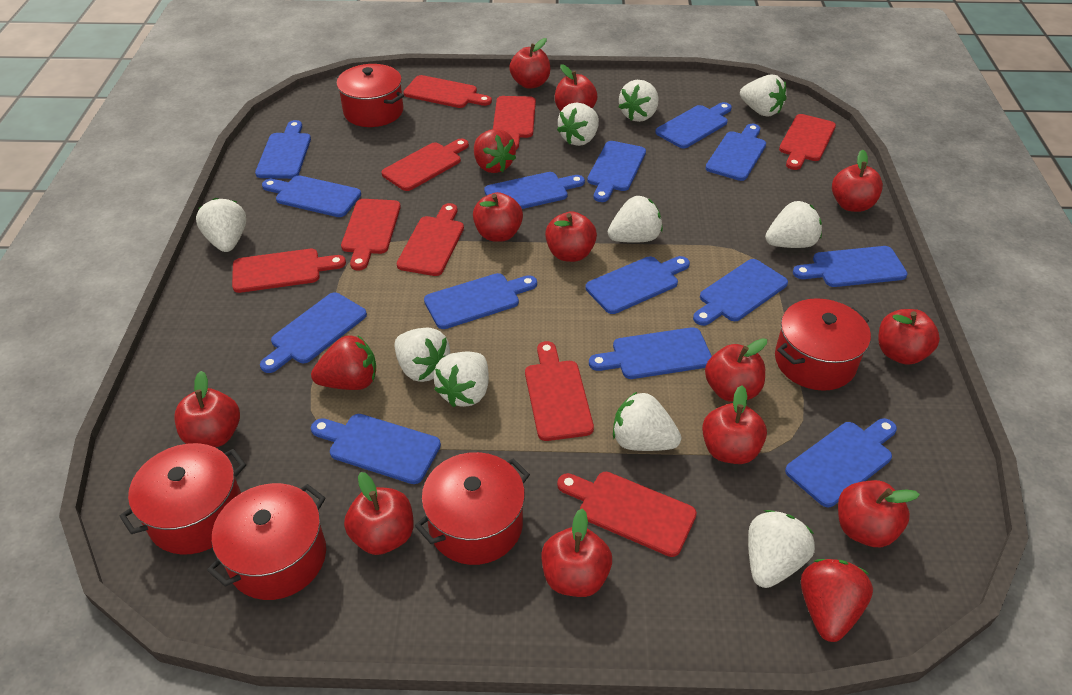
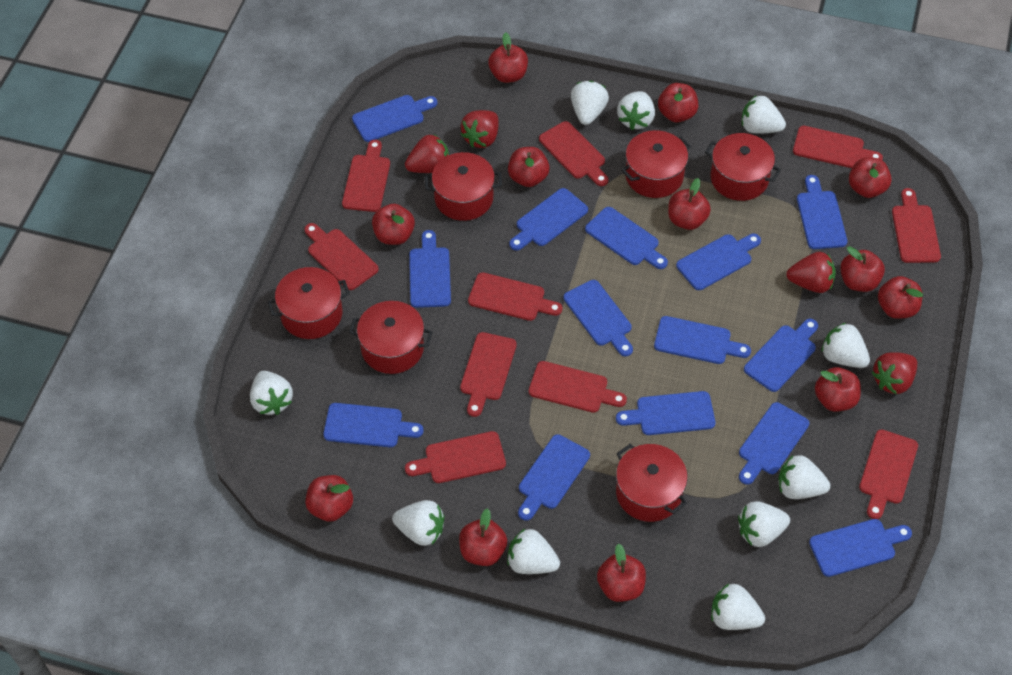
red cutting board: [232,249,346,293] [341,199,401,271] [381,139,469,191] [397,203,464,276] [403,75,492,108] [493,96,536,150] [525,341,594,441] [557,472,697,557] [779,114,836,170] = 9 -> [304,223,379,290] [342,140,390,212] [405,431,506,483] [460,332,517,417] [468,272,563,321] [529,361,627,413] [539,121,608,186] [793,126,883,168] [859,429,918,519] [892,188,941,263] = 10
red pot: [119,443,246,555] [207,483,326,600] [336,64,404,127] [415,452,530,565] [775,298,871,391] = 5 -> [268,267,350,339] [349,301,432,374] [425,152,502,221] [616,444,688,522] [622,130,691,198] [705,133,781,201] = 6
red strawberry: [311,336,376,390] [474,129,516,173] [801,559,873,642] = 3 -> [405,134,449,173] [460,110,498,148] [786,252,836,293] [872,352,917,394] = 4

